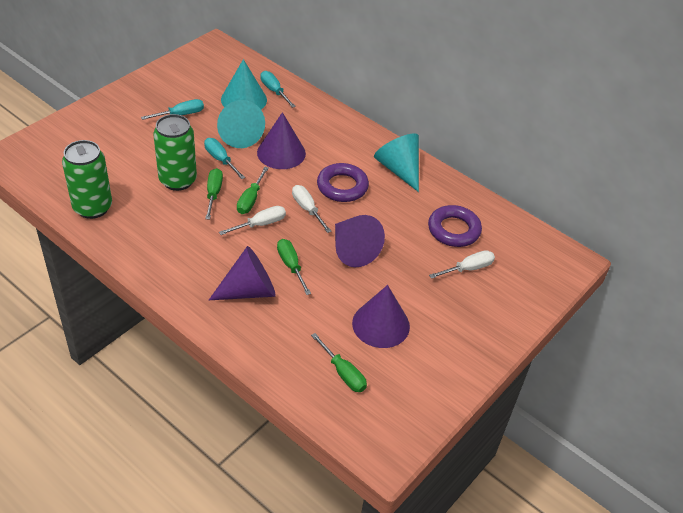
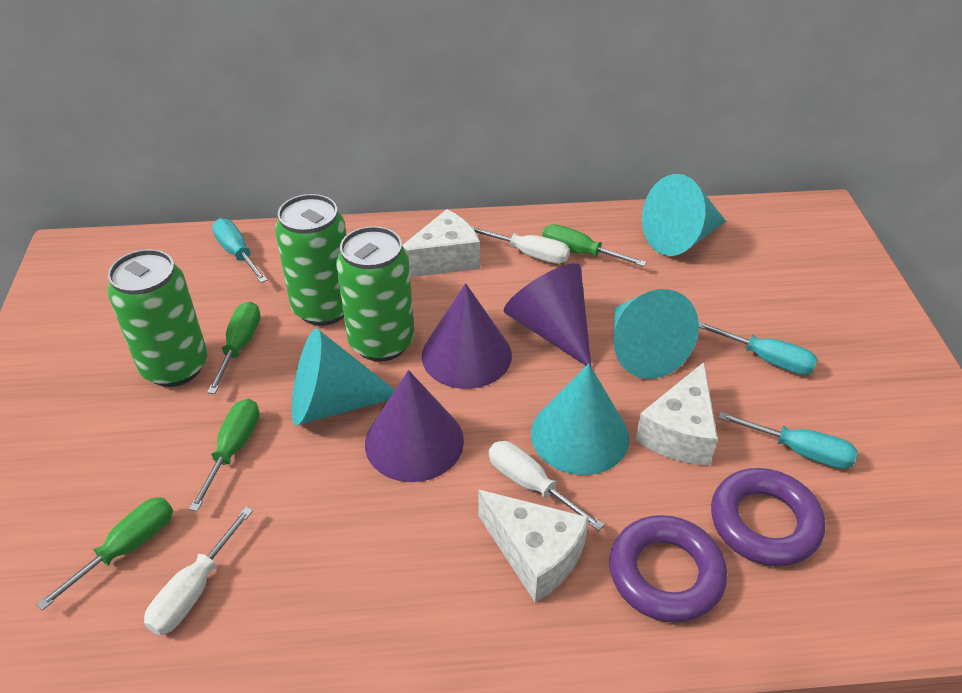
green can: [62,140,112,219] [153,114,197,191] = 2 -> [108,249,207,387] [275,194,347,326] [336,226,414,362] = 3
purple cone: [209,246,276,300] [257,112,306,169] [335,215,385,267] [352,285,410,348] = 4 -> [365,370,464,482] [422,283,512,389] [504,263,591,366] = 3
turquoise cone: [217,100,265,148] [221,59,267,109] [374,133,419,192] = 3 -> [292,328,395,425] [531,363,629,475] [614,289,699,379] [642,174,726,256] = 4
white cheese: none = 0 -> [402,209,480,277] [478,490,589,602] [635,362,718,466] = 3

